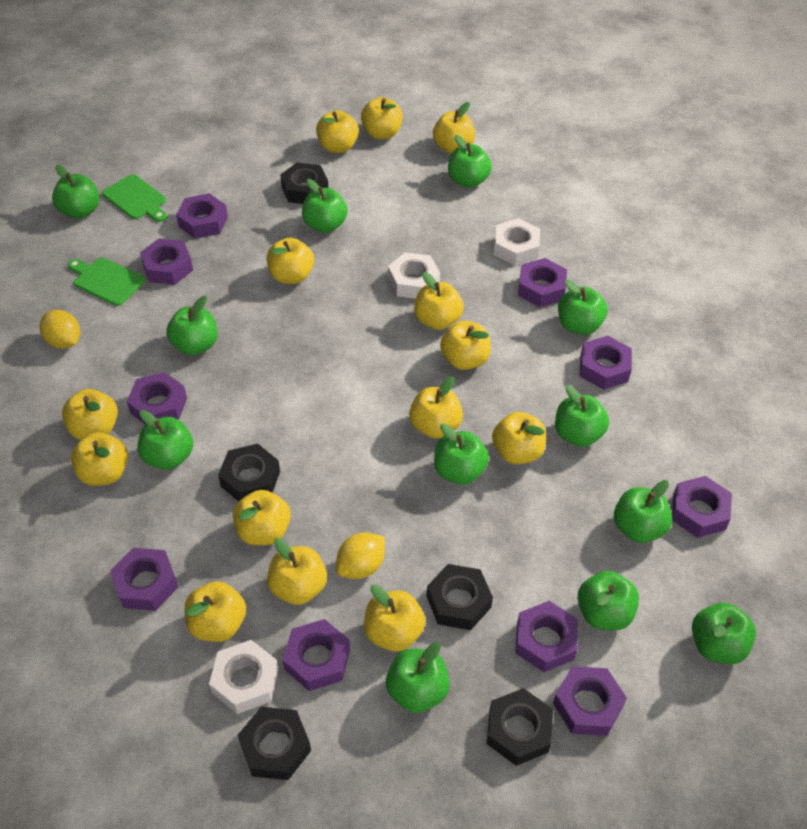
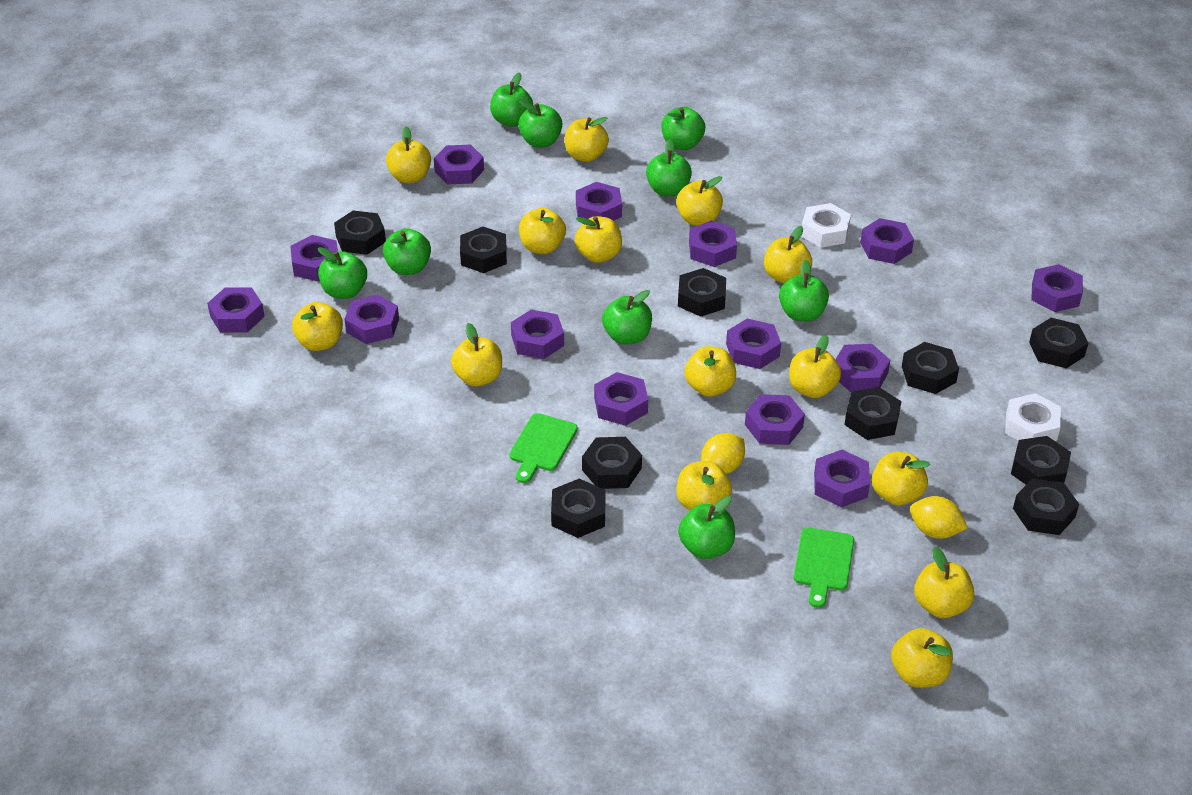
black nut: [218,444,280,501] [238,707,311,780] [280,162,328,204] [427,564,493,630] [487,688,553,766] = 5 -> [334,211,386,255] [460,227,507,273] [551,479,606,538] [582,437,642,489] [678,268,726,317] [844,387,902,440] [902,342,959,394] [1011,436,1071,484] [1013,478,1079,535] [1029,318,1088,368] = 10
green apple: [52,165,99,219] [138,410,193,470] [166,296,217,355] [302,179,347,233] [386,642,450,713] [434,424,489,485] [448,135,492,188] [555,385,609,447] [558,280,608,335] [577,571,639,630] [614,480,672,543] [692,603,756,664] = 12 -> [318,247,367,299] [383,228,431,275] [490,72,533,127] [518,100,562,148] [602,290,652,345] [646,139,692,196] [662,107,705,150] [678,496,735,559] [779,260,829,322] = 9
purple nut: [110,547,178,611] [127,372,187,424] [140,239,193,285] [176,193,228,239] [283,619,350,691] [515,601,578,672] [518,258,567,307] [553,666,627,736] [580,336,632,390] [672,476,732,538] = 10 -> [207,288,265,332] [290,235,338,281] [344,294,399,344] [434,145,484,184] [511,309,564,359] [576,182,622,221] [594,372,648,426] [689,221,737,267] [726,319,781,369] [745,394,805,445] [814,450,870,507] [835,344,890,392] [860,218,914,264] [1031,264,1083,312] = 14
white nut: [209,640,278,714] [388,252,440,299] [494,218,540,266] = 3 -> [801,203,851,248] [1005,393,1061,441] = 2

